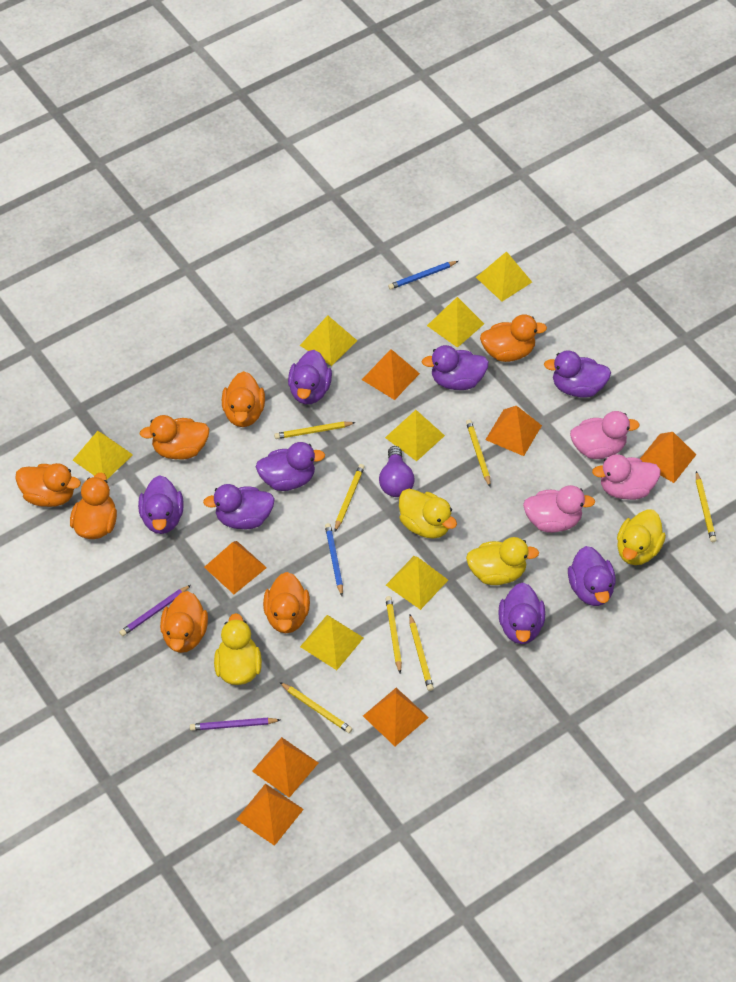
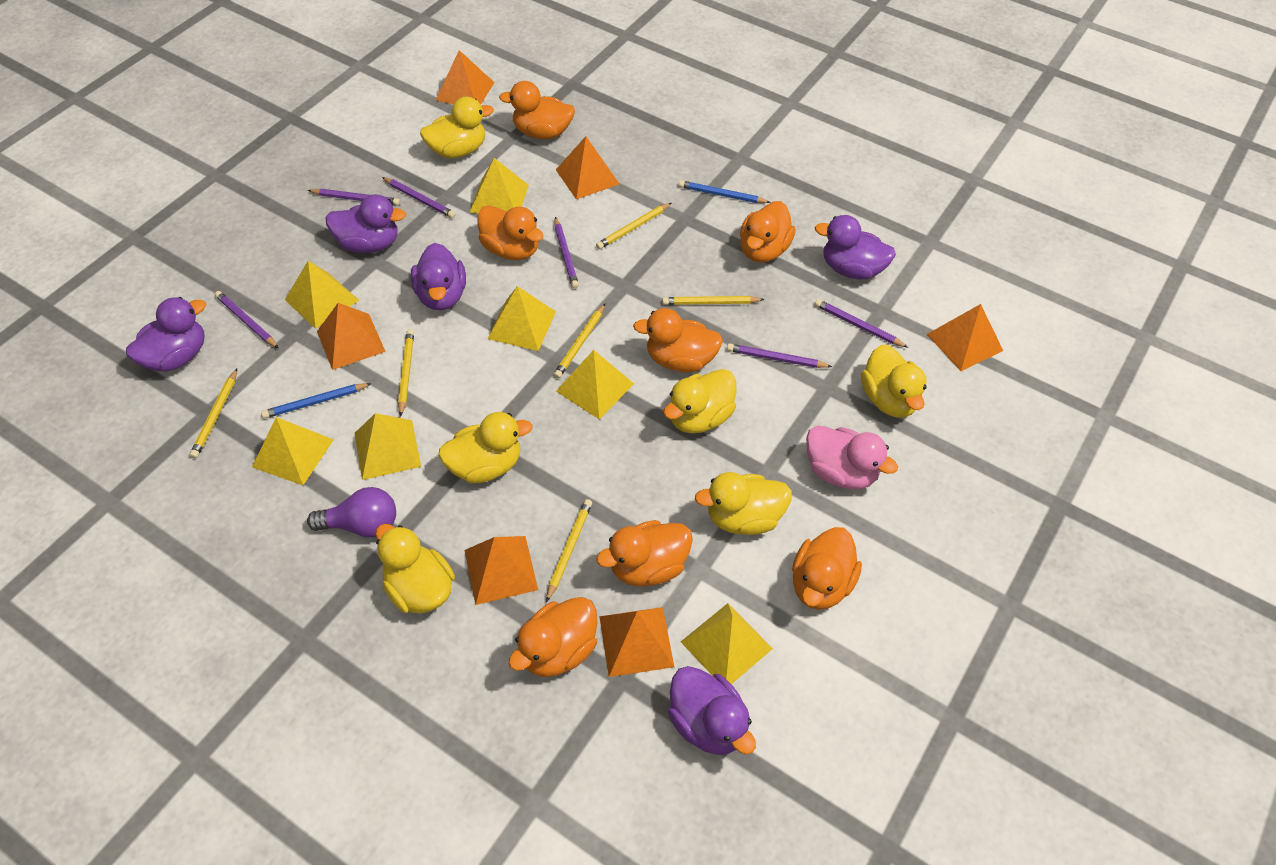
orange pyramid: [204,541,267,594] [236,784,304,846] [252,737,318,798] [361,349,420,400] [363,688,429,746] [485,406,542,456] [640,432,696,483] = 7 -> [317,303,386,370] [435,50,495,105] [465,536,538,605] [556,136,619,199] [599,607,674,677] [927,304,1003,371] = 6
pink duck: [523,485,595,533] [570,411,640,459] [592,454,661,500] = 3 -> [806,426,898,489] = 1
purple duck: [138,475,184,534] [203,484,275,529] [256,442,325,491] [288,350,332,404] [422,345,489,390] [498,583,545,644] [544,350,611,398] [568,546,616,606] = 8 -> [126,297,206,372] [326,194,406,253] [411,243,466,310] [668,666,756,755] [815,215,896,280] = 5
purple pencil: [119,585,191,636] [190,718,280,731] = 2 -> [215,291,279,349] [308,189,400,205] [382,177,456,218] [555,217,579,288] [727,343,832,368] [815,299,908,348] = 6
yellow duck: [214,613,262,685] [399,489,457,539] [466,537,539,585] [617,509,666,565] = 4 -> [376,524,455,614] [420,97,494,158] [438,412,533,483] [664,369,737,433] [695,472,792,535] [861,344,927,418] = 6
yellow pencil: [274,421,356,439] [280,682,352,733] [334,464,365,532] [385,596,402,674] [409,614,434,691] [466,419,491,487] [696,471,716,542] = 7 -> [190,369,237,459] [398,329,414,417] [546,499,592,602] [554,304,605,378] [596,203,671,249] [662,296,765,305] = 6

